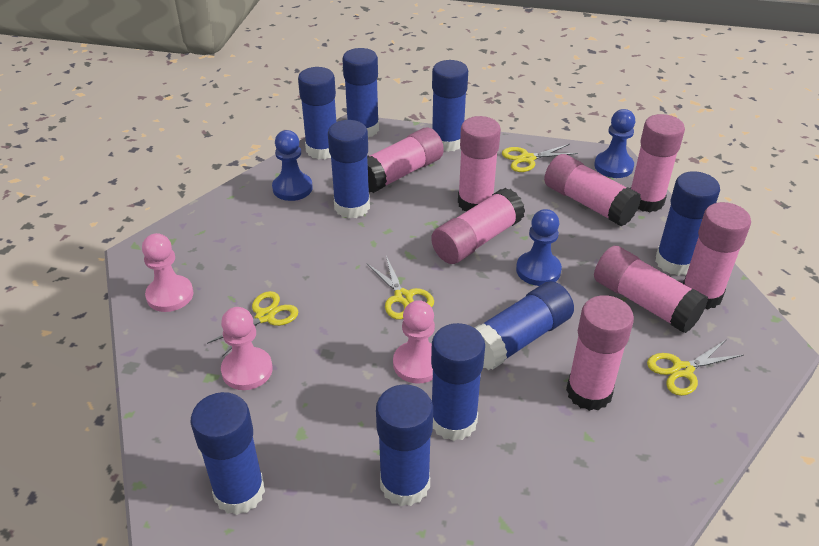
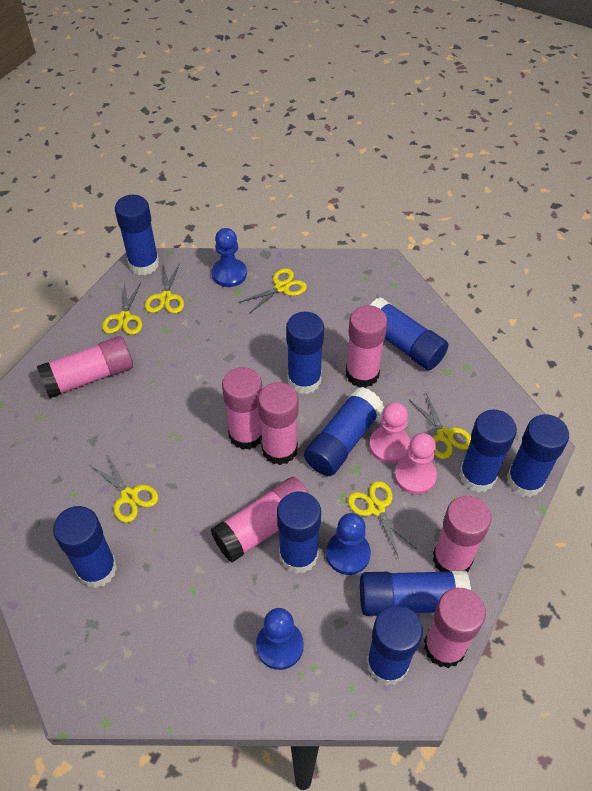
blue glue stick: [191,392,265,515] [298,67,336,160] [328,120,370,218] [342,48,379,137] [376,385,433,506] [431,323,485,441] [432,60,468,152] [474,281,574,370] [655,171,720,276] = 9 -> [53,506,117,588] [115,195,159,275] [277,492,321,574] [286,312,324,394] [304,387,384,476] [360,570,471,616] [366,605,423,686] [371,297,448,370] [459,409,517,492] [507,414,569,497] = 10
pink glue stick: [367,127,444,193] [431,188,525,264] [458,116,501,211] [544,154,641,226] [566,295,634,411] [594,246,708,333] [630,114,685,212] [683,202,751,309] = 8 -> [37,336,133,398] [211,477,309,563] [222,367,262,450] [258,382,299,465] [346,305,387,388] [424,588,486,668] [433,496,491,572] = 7
pink pawn: [142,233,194,312] [221,307,273,390] [393,300,435,384] = 3 -> [369,402,410,464] [394,433,437,495] = 2
yellow scissors: [207,291,298,357] [367,256,434,319] [502,144,578,172] [647,339,744,396] = 4 -> [90,454,158,523] [102,282,142,335] [145,263,184,314] [238,268,307,314] [348,481,417,558] [409,393,471,459] = 6

